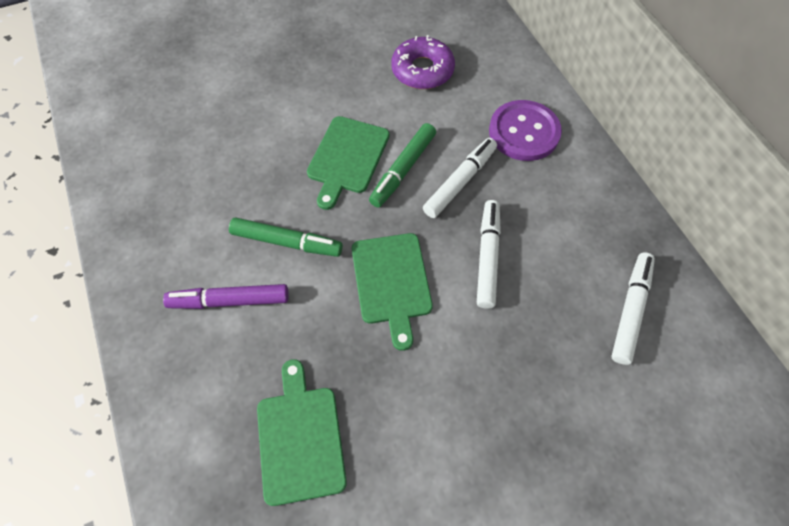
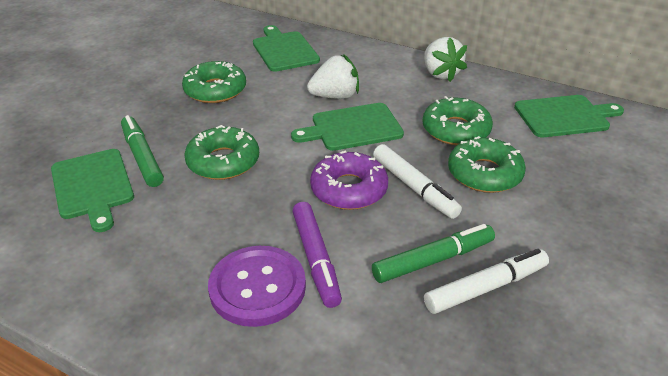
green cutting board: [257,359,347,506] [307,116,390,210] [352,233,433,351] = 3 -> [51,149,134,232] [253,25,320,72] [291,103,404,151] [514,95,624,137] = 4
green donut: none = 0 -> [182,61,246,103] [184,125,259,180] [422,96,493,145] [448,136,526,193] = 4
white marker: [423,138,497,218] [477,200,501,309] [611,252,655,365] = 3 -> [373,144,462,219] [424,249,549,314] = 2
white strawberry: none = 0 -> [307,55,359,99] [424,37,467,82] = 2

